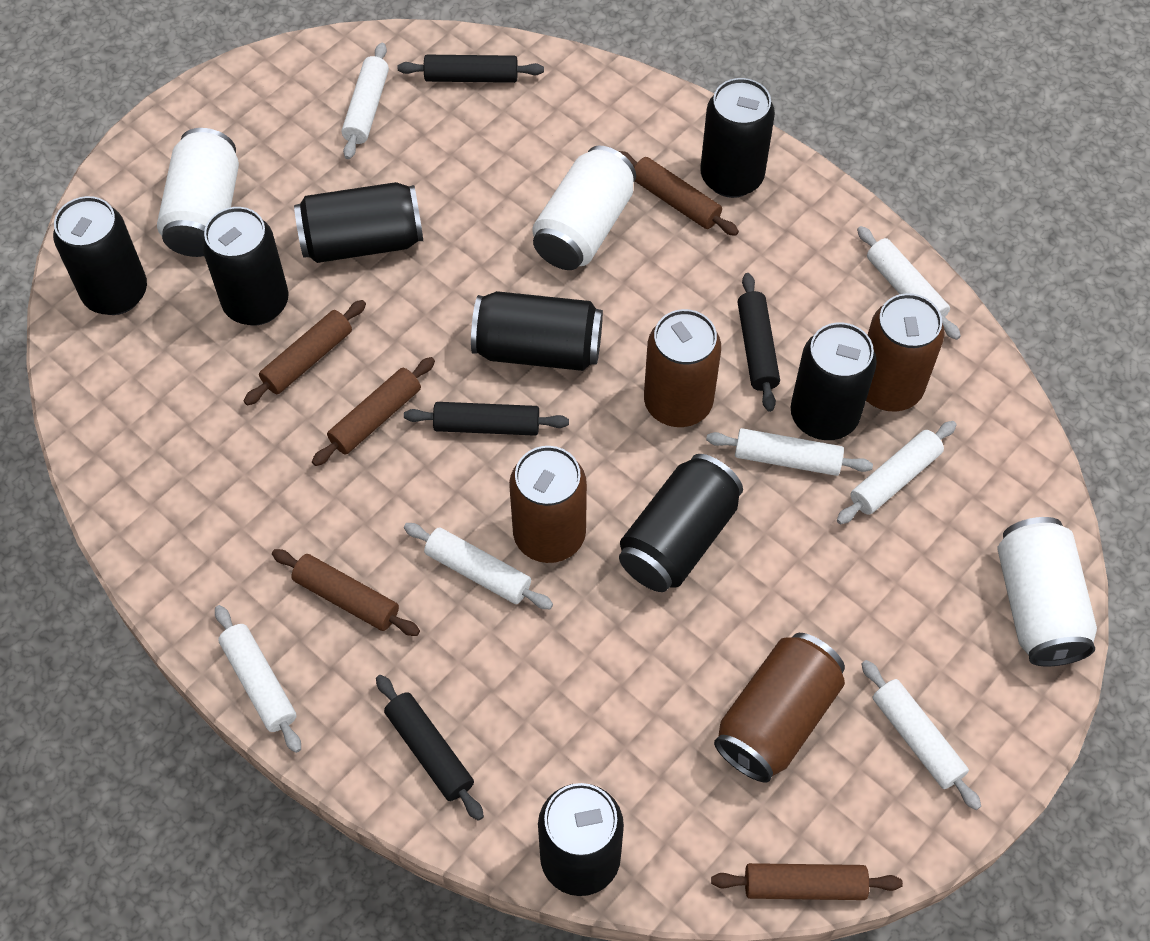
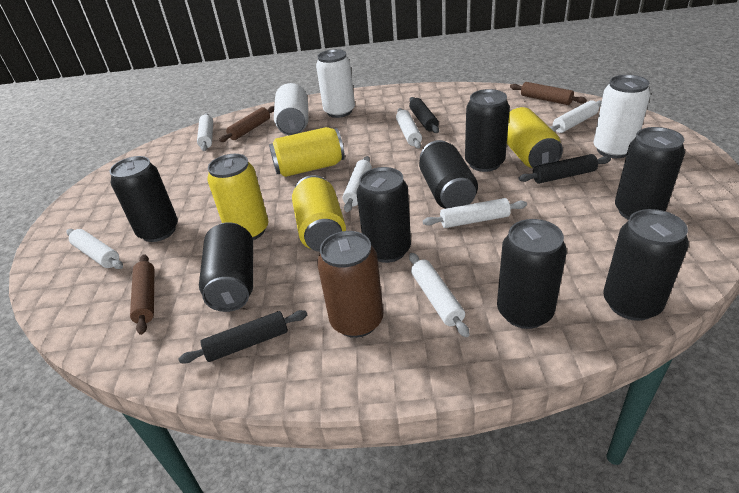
black rolling pin: [376,675,484,821] [397,55,544,83] [404,402,569,436] [737,273,780,412] = 4 -> [178,310,307,363] [409,97,439,133] [519,154,611,184] = 3
brown can: [509,446,587,563] [644,309,721,427] [714,633,845,783] [866,293,945,412] = 4 -> [317,231,384,338] = 1
brown rolling pin: [244,300,366,406] [272,549,420,636] [312,357,435,466] [618,151,739,236] [711,863,903,900] = 5 -> [130,254,154,335] [219,106,274,142] [510,82,587,105] = 3
yellow can: none = 0 -> [207,154,268,240] [269,127,345,177] [292,175,346,252] [507,107,563,168] = 4

